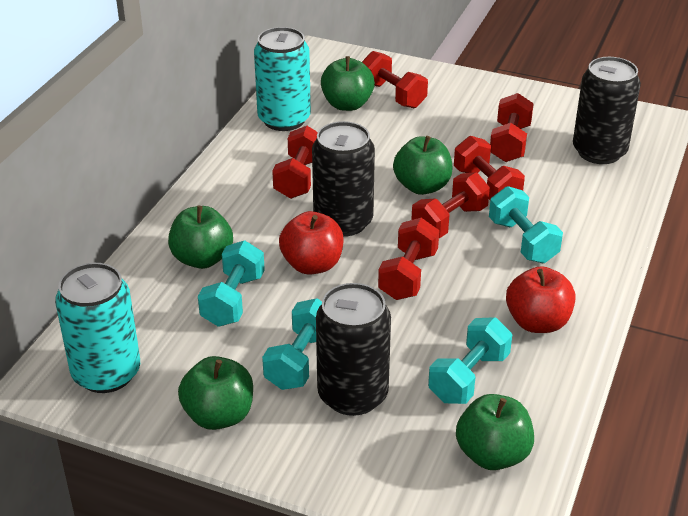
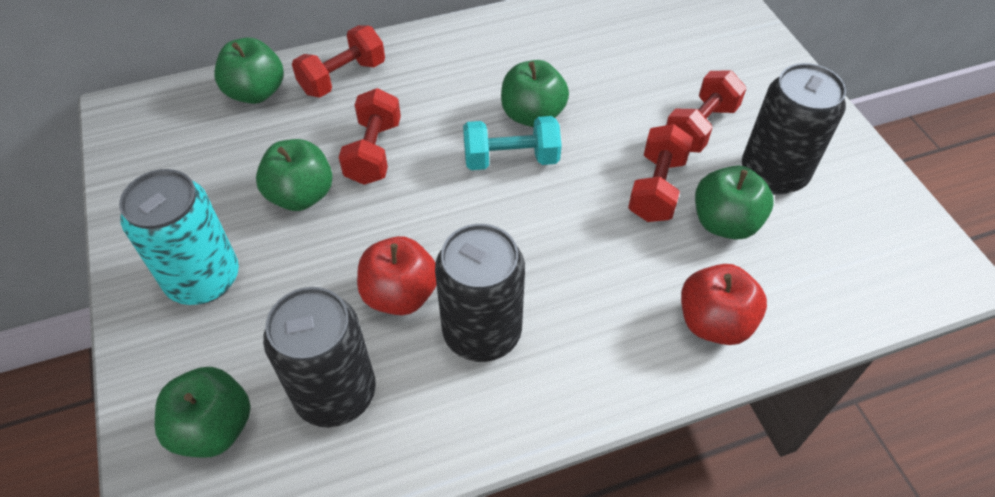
red dumbbell: [272,126,318,199] [362,51,428,109] [378,218,439,300] [411,172,490,238] [454,136,525,200] [490,93,534,162] = 6 -> [292,25,385,98] [339,88,401,185] [628,124,693,222] [666,70,747,152] = 4
turquoise can: [55,263,140,393] [254,27,311,131] = 2 -> [119,169,239,305] = 1
turquoise dumbbell: [198,240,265,327] [262,298,322,390] [428,317,512,404] [489,186,563,263] = 4 -> [463,116,562,170] = 1

